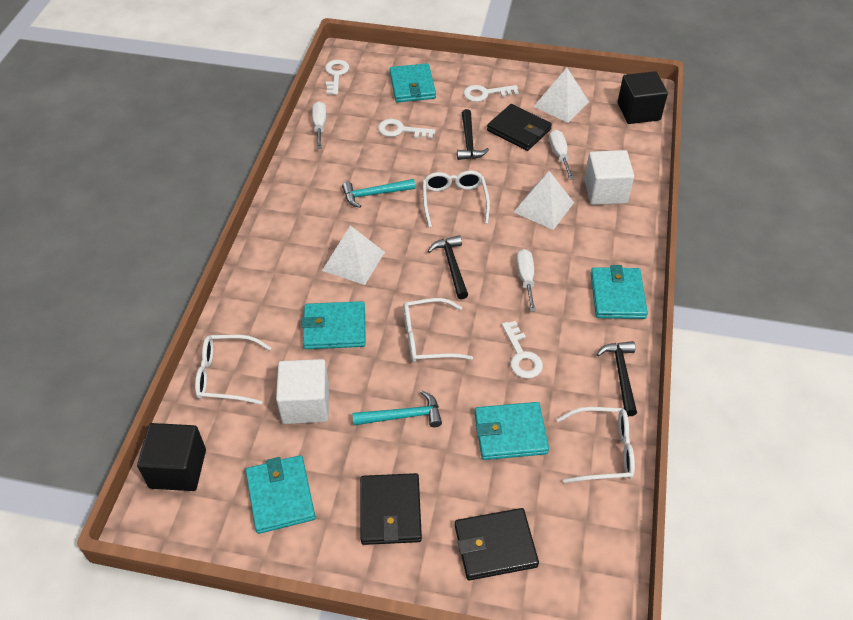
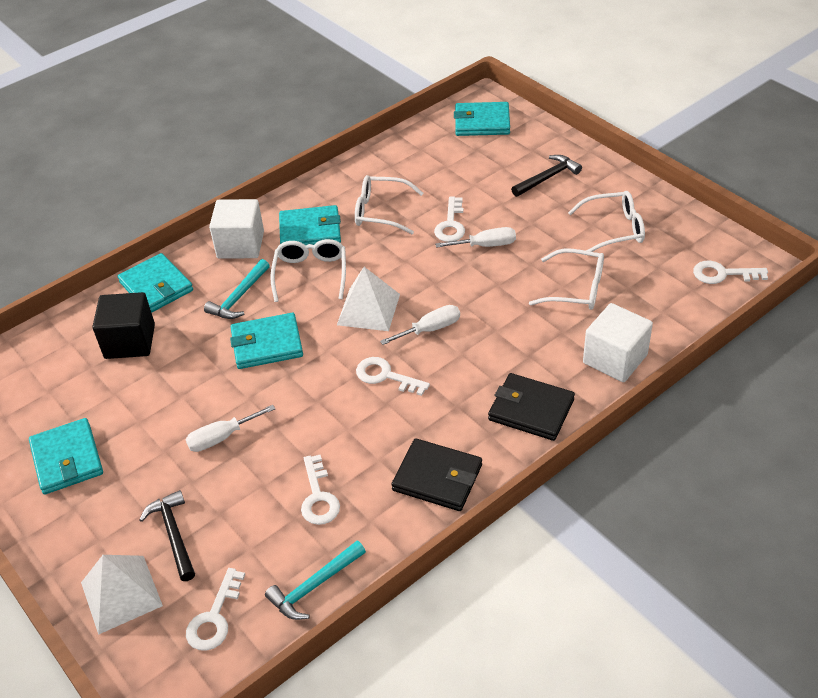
black cube: [137,423,206,491] [618,71,668,124] = 2 -> [92,292,155,359] = 1
black hammer: [428,235,468,299] [457,109,489,160] [596,341,637,416] = 3 -> [139,490,195,581] [511,155,582,197] = 2
black wallet: [360,473,422,545] [455,508,539,581] [487,104,552,151] = 3 -> [391,438,482,511] [488,373,575,441] = 2
white key: [325,59,349,95] [378,119,436,139] [463,85,518,102] [502,321,543,379] = 4 -> [186,568,245,651] [301,455,340,525] [356,357,430,396] [434,197,465,242] [693,261,768,284] = 5
white pyramid: [322,225,385,285] [514,171,574,230] [533,68,589,123] = 3 -> [81,555,163,635] [337,267,400,331] = 2

